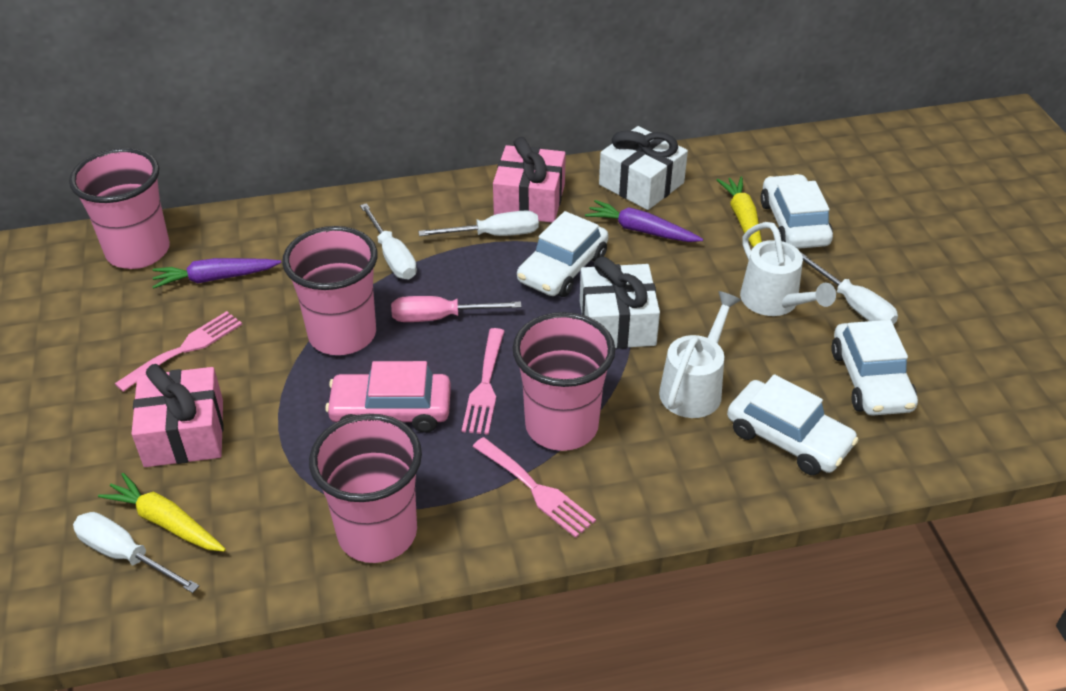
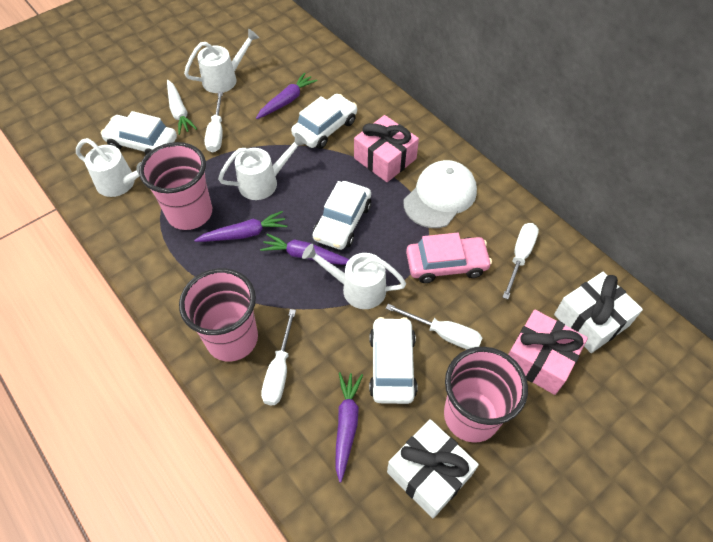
pink cup: [69,148,170,269] [282,226,378,355] [309,414,422,563] [512,312,615,451] = 4 -> [139,142,212,230] [179,268,258,361] [444,347,528,443] = 3
pink fork: [115,311,242,392] [462,328,504,435] [472,437,596,538] = 3 -> none = 0
pink screwdriver: [391,296,522,322] = 1 -> none = 0
purple carrot: [152,258,281,289] [585,200,703,242] = 2 -> [194,211,287,242] [256,73,318,119] [260,234,349,265] [336,372,363,482] = 4
white cap: none = 0 -> [404,160,477,228] = 1
white carrot: none = 0 -> [167,80,197,135] = 1
white watering can: [659,291,741,418] [740,222,836,316] = 2 -> [76,138,141,197] [184,29,259,93] [218,133,307,200] [302,244,406,309] = 4
yellow carrot: [98,473,226,552] [717,176,762,247] = 2 -> none = 0

